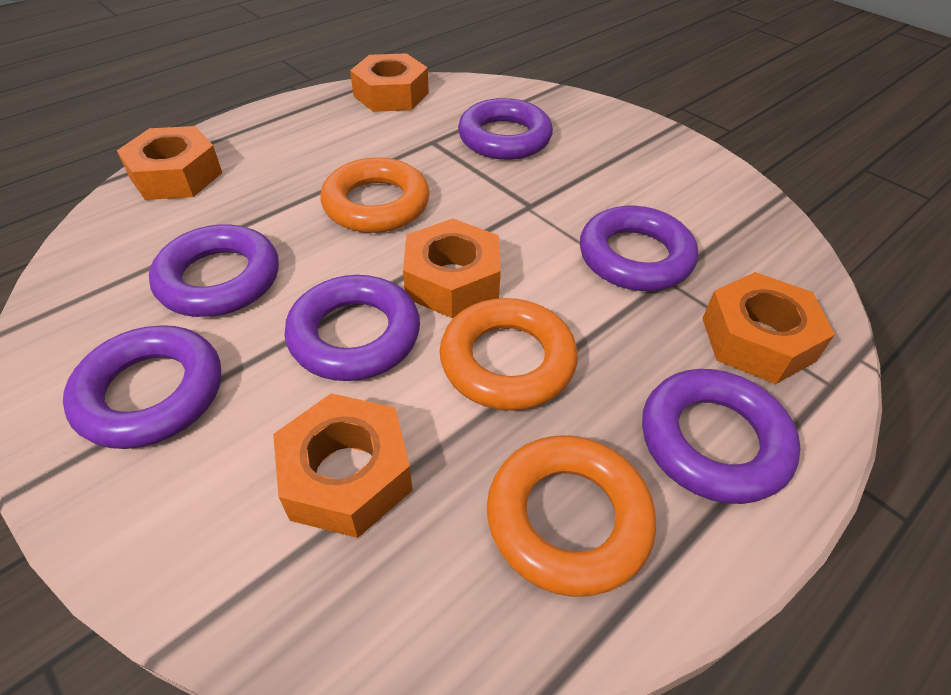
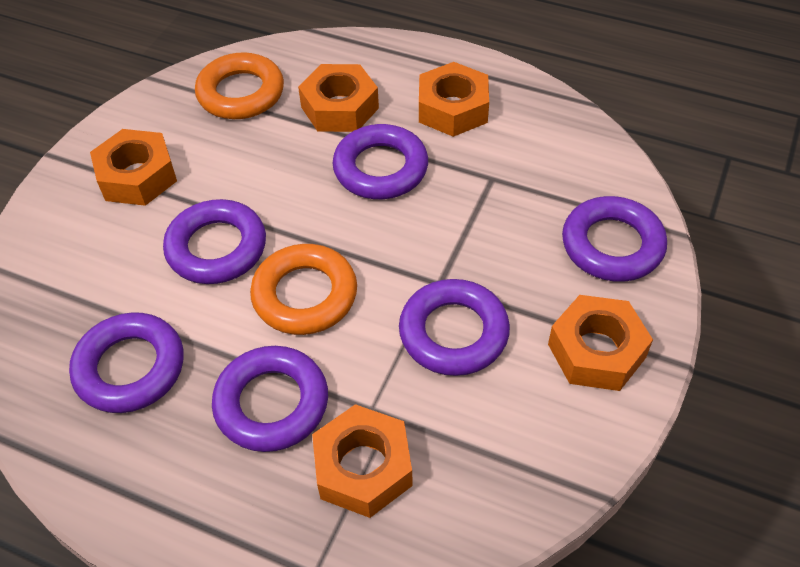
orange ring: [321,157,430,233] [440,298,578,411] [487,435,656,597] = 3 -> [195,52,284,119] [250,244,357,335] = 2

